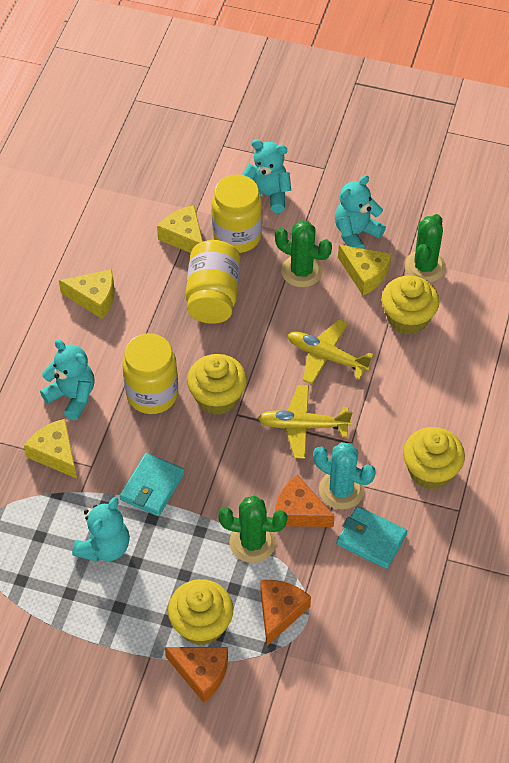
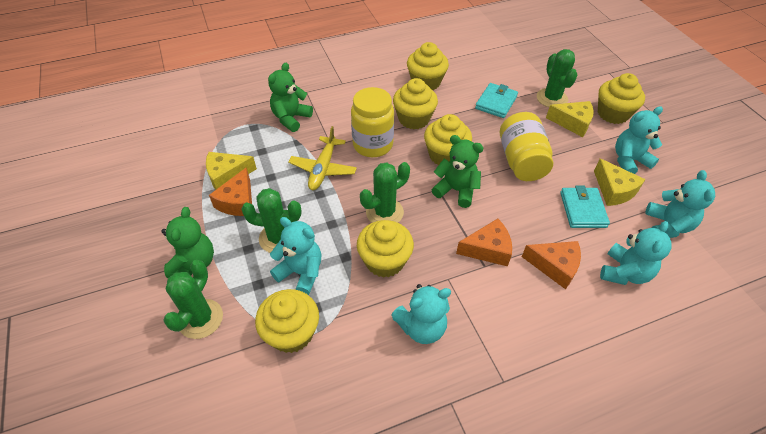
green cactus: [218,496,287,563] [275,221,332,287] [404,214,446,282] = 3 -> [163,260,223,339] [241,188,302,253] [360,162,410,223] [537,49,577,107] = 4
green teddy bear: none = 0 -> [162,207,214,278] [268,63,313,132] [432,135,484,208] = 3
turquoise cactus: [313,442,376,509] = 1 -> none = 0
turquoise teddy bear: [40,339,95,420] [72,497,130,562] [242,139,291,213] [335,175,386,249] = 4 -> [270,217,322,295] [391,284,451,344] [600,221,672,285] [615,106,663,174] [645,170,715,238] = 5
yellow cheese: [24,419,77,479] [59,269,115,319] [157,205,203,253] [338,245,391,295] = 4 -> [206,152,257,190] [546,101,594,137] [594,158,646,206] = 3
yellow cupcake: [168,579,233,645] [187,354,247,415] [382,276,440,334] [403,427,465,490] = 4 -> [255,289,319,353] [357,220,414,278] [393,78,438,129] [407,42,449,90] [424,114,472,165] [598,73,645,124] = 6
yellow jar: [122,333,178,414] [186,240,240,324] [212,174,262,253] = 3 -> [351,87,394,157] [500,112,553,181] = 2
yellow plane: [258,385,352,459] [288,319,374,385] = 2 -> [288,126,357,190] = 1

